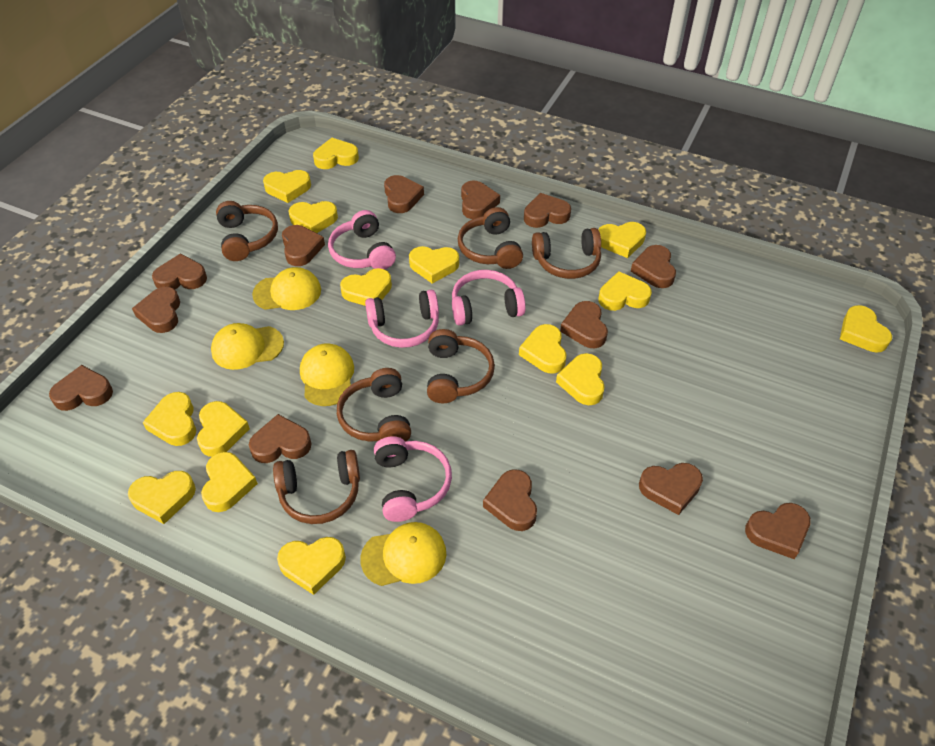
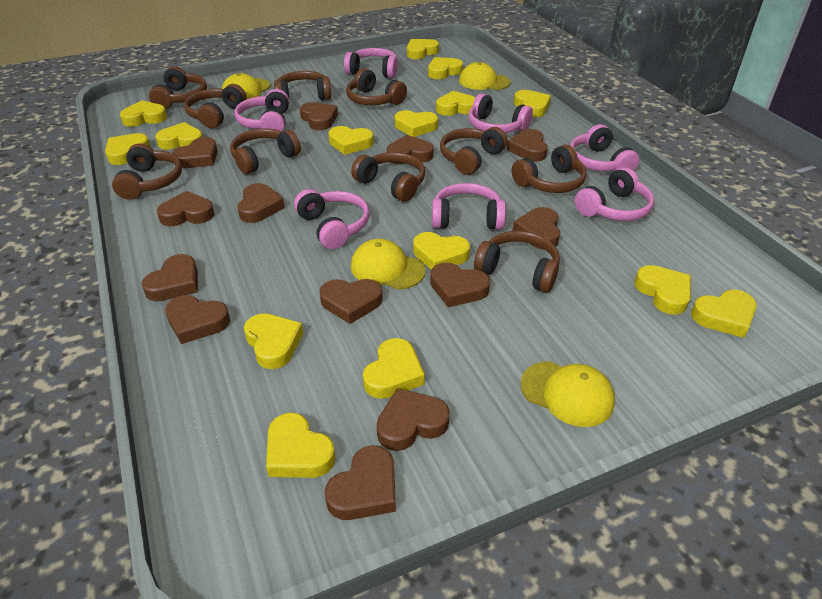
brown headphones: [216,201,278,261] [273,450,360,524] [337,368,411,442] [427,329,495,403] [458,207,523,269] [532,228,601,279] = 6 -> [112,143,182,200] [149,66,207,109] [184,84,246,128] [230,128,301,174] [274,71,331,100] [346,68,407,105] [351,152,425,202] [440,127,507,175] [474,231,560,293] [512,145,586,193] = 10
pink headphones: [328,210,396,269] [365,290,439,348] [374,436,452,522] [452,270,526,326] = 4 -> [235,89,289,132] [294,189,370,249] [344,48,398,78] [432,183,506,230] [468,93,533,133] [570,124,639,171] [575,167,654,221] = 7

